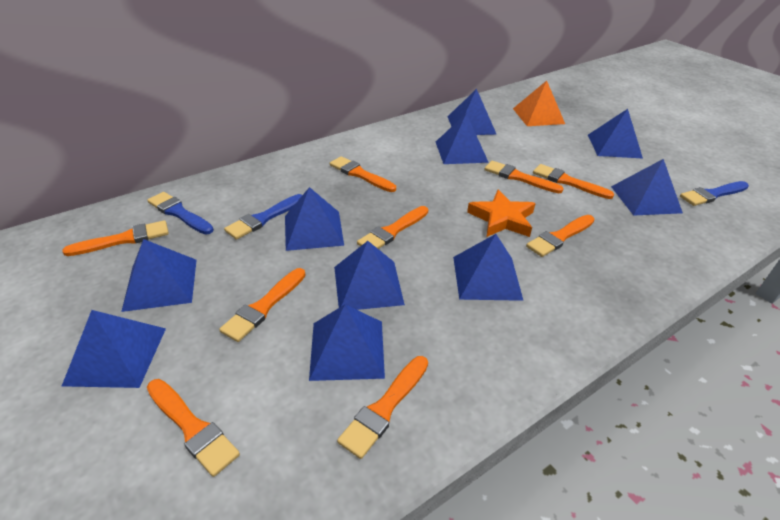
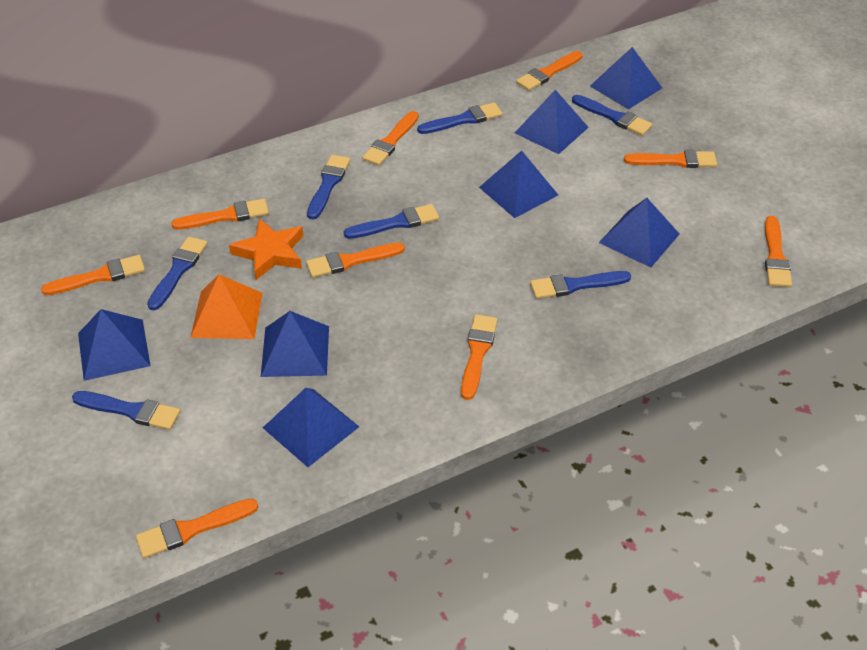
blue brush: [147,192,214,235] [224,194,302,240] [680,181,749,206] = 3 -> [72,391,180,430] [147,236,208,311] [307,155,350,220] [344,204,439,239] [417,102,502,134] [530,271,631,299] [572,95,652,136] = 7
blue pyramid: [62,310,166,388] [121,239,197,312] [285,187,344,251] [309,304,385,381] [334,241,405,310] [436,113,489,164] [448,89,497,135] [453,234,524,301] [588,109,643,159] [611,159,683,216] = 10 -> [78,309,151,381] [261,311,329,377] [263,388,359,467] [479,150,558,218] [515,90,589,154] [590,47,662,109] [599,198,679,267] = 7

